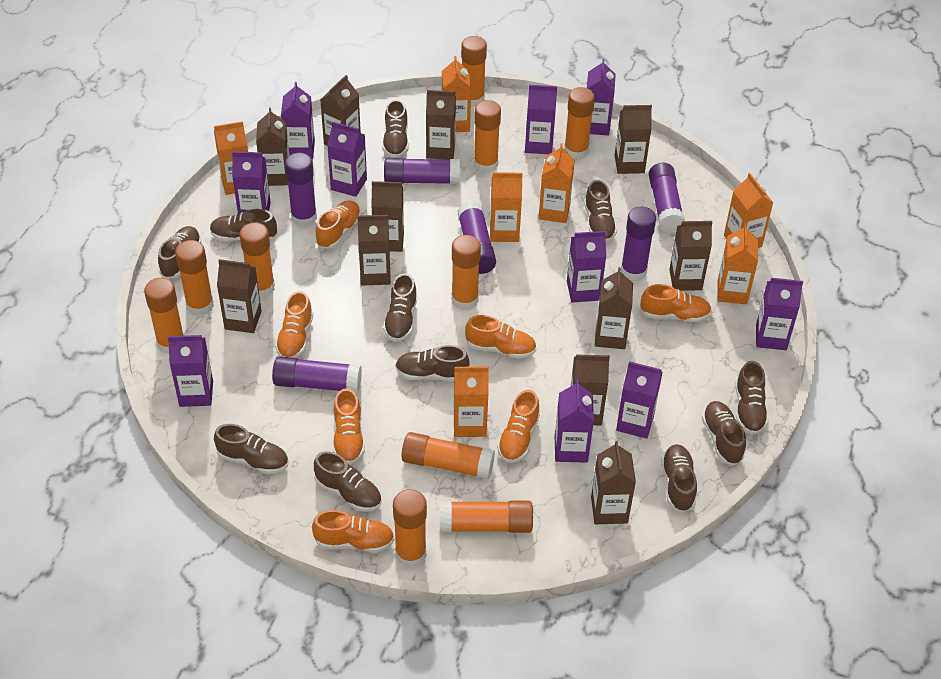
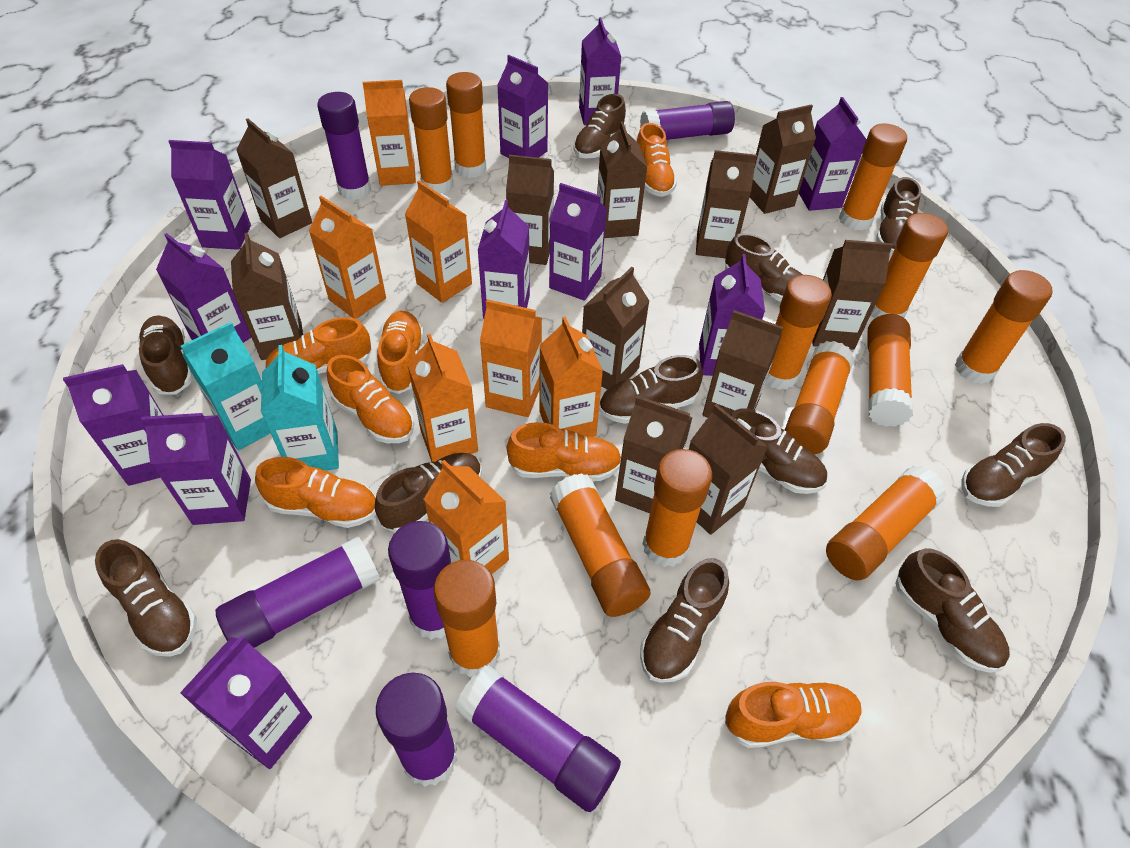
orange glue stick: [144,278,184,354] [175,240,214,316] [239,222,275,298] [393,489,427,568] [402,432,495,479] [440,501,533,533] [452,235,481,310] [461,36,487,107] [474,100,501,173] [564,87,595,160] = 10 -> [409,87,453,194] [433,560,500,677] [446,72,486,178] [550,473,651,617] [643,449,712,567] [765,275,832,390] [785,341,855,454] [826,466,946,580] [839,123,907,231] [868,314,913,427] [870,213,948,319] [955,270,1052,384] = 12
purple carton: [168,335,213,407] [232,151,271,214] [281,82,315,159] [327,122,367,197] [525,85,557,154] [555,379,594,463] [567,231,606,302] [587,59,616,136] [616,361,663,439] [756,278,803,350] = 10 -> [63,364,163,486] [141,413,251,525] [156,233,251,343] [168,140,251,250] [180,635,312,769] [478,200,530,319] [497,55,549,158] [549,183,607,301] [579,17,621,125] [699,254,765,376] [799,97,866,211] = 11
turquoise carton: none = 0 -> [181,322,270,450] [261,345,339,471] = 2

